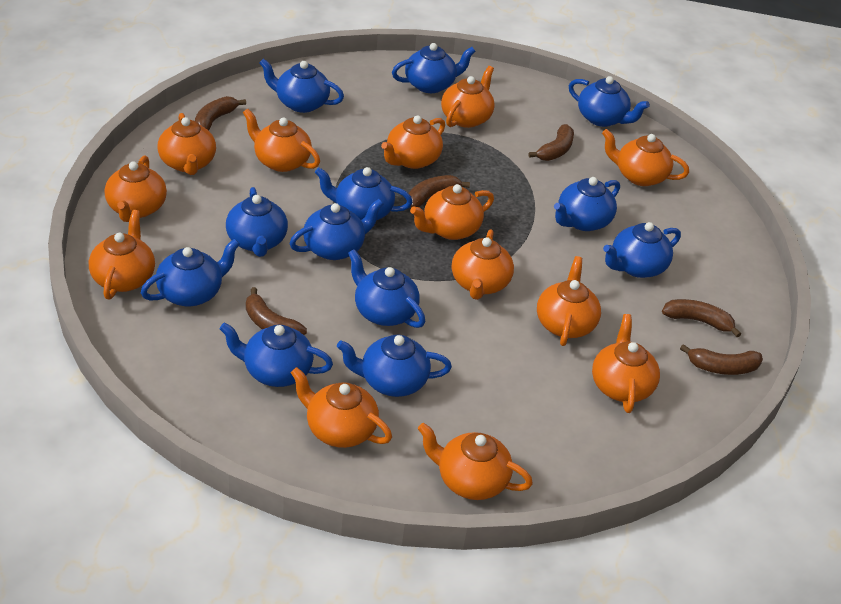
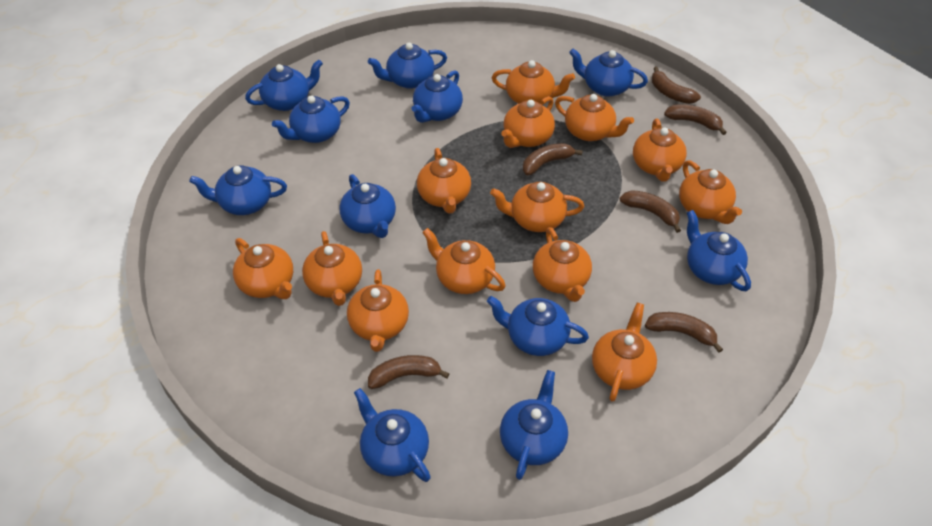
blue teapot: [141,239,240,306] [219,323,333,387] [226,187,288,257] [259,59,344,113] [289,199,383,260] [315,167,412,220] [337,335,452,397] [348,249,425,328] [392,43,476,93] [554,177,620,231] [569,76,650,127] [603,222,681,278] = 12 -> [189,165,287,215] [245,60,323,111] [272,96,350,143] [339,174,396,238] [354,388,431,482] [368,43,447,89] [411,70,463,123] [487,296,589,356] [500,370,568,480] [569,49,648,97] [687,210,751,291] = 11

